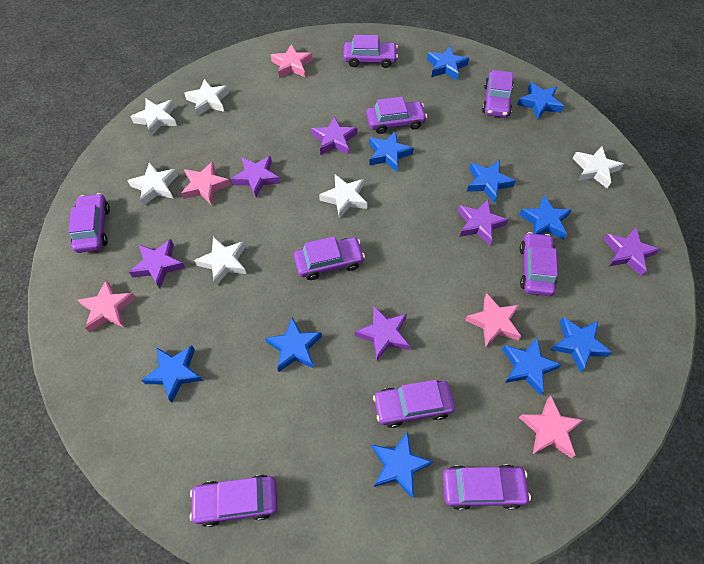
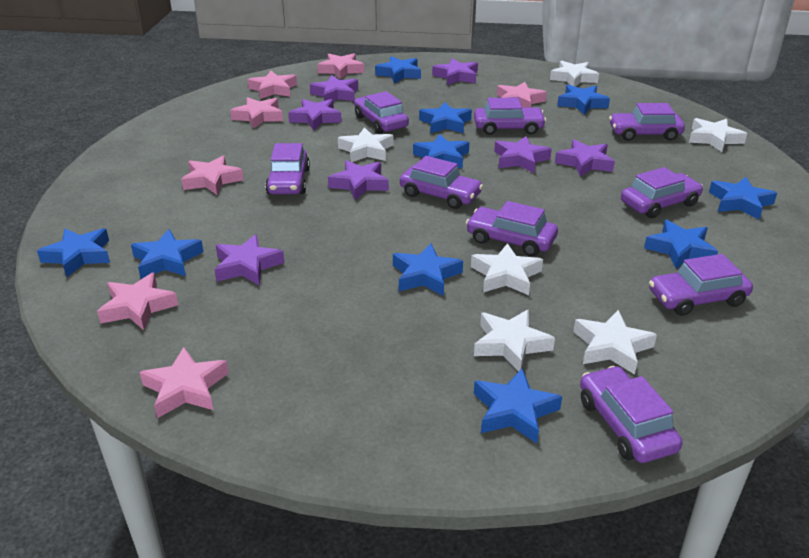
pink star: [77,280,136,332] [181,161,231,205] [271,44,313,78] [465,293,521,347] [519,396,583,458] = 5 -> [97,273,178,330] [139,347,229,418] [181,155,244,195] [230,97,283,129] [248,71,297,99] [317,53,364,80] [497,82,547,108] = 7
purple star: [129,239,185,288] [231,156,280,197] [312,116,357,155] [355,306,410,360] [458,199,509,245] [603,227,660,276] = 6 -> [215,234,284,286] [288,99,342,130] [310,75,358,101] [328,160,389,200] [432,58,478,85] [494,136,552,173] [555,139,615,177] = 7

